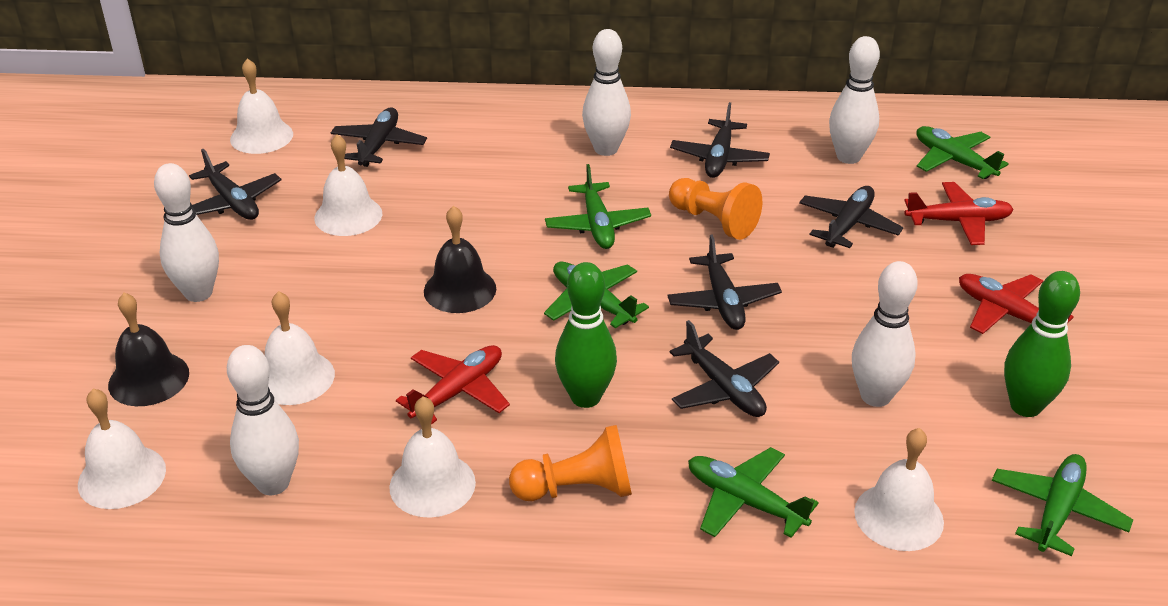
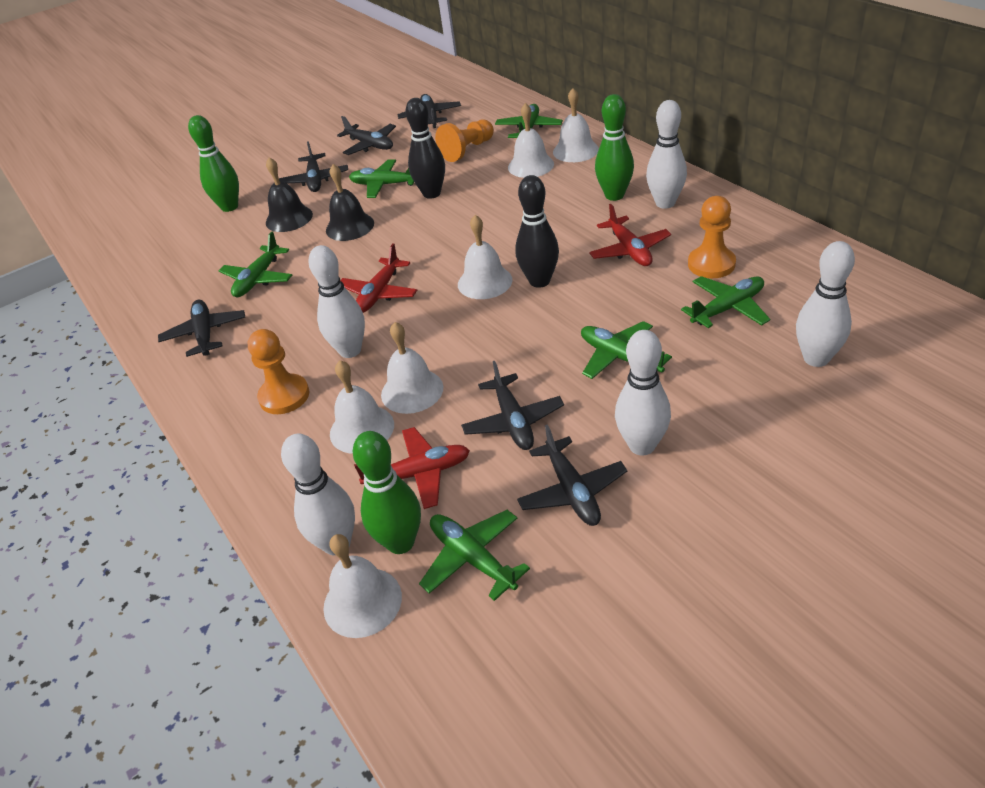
black bowling pin: none = 0 -> [405,98,445,199] [515,175,559,288] = 2
green bowling pin: [555,262,617,408] [1004,271,1080,417] = 2 -> [188,115,239,212] [353,431,421,554] [595,94,634,201] = 3
green plane: [544,262,649,328] [545,164,651,249] [688,447,819,538] [916,126,1009,179] [992,454,1133,556] = 5 -> [219,231,292,297] [349,160,414,198] [419,510,530,601] [495,104,563,138] [581,321,672,379] [681,276,770,328] = 6
orange pawn: [509,425,632,501] [669,178,763,240] = 2 -> [248,329,309,414] [435,120,494,162] [688,196,736,278] = 3

